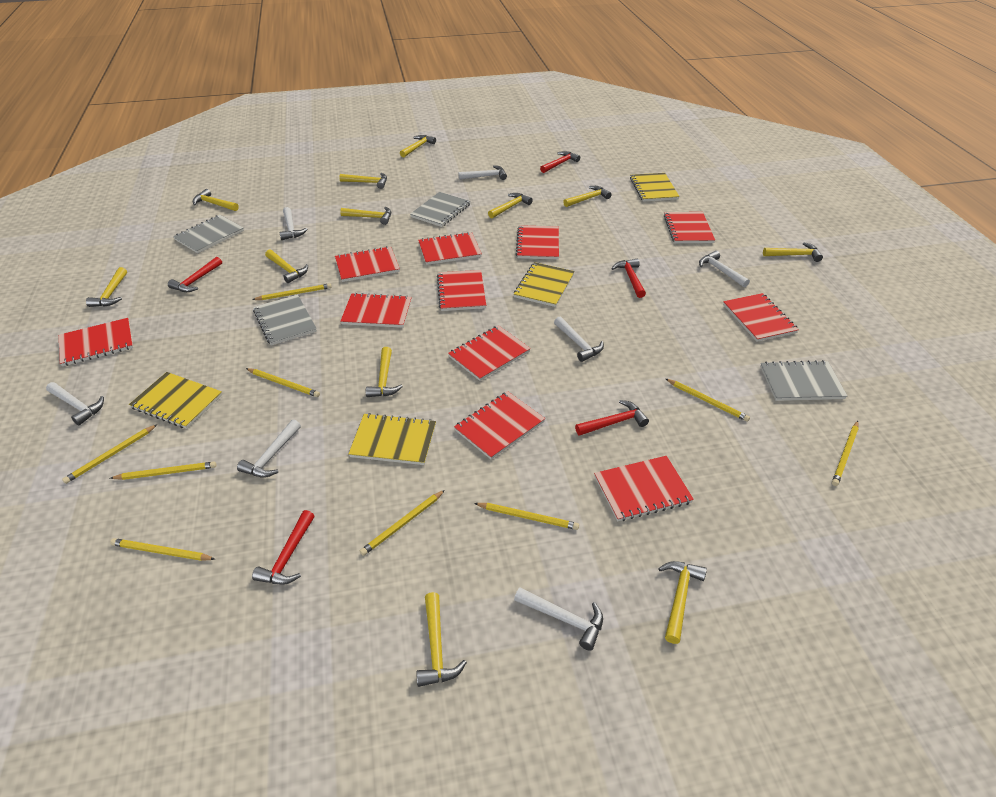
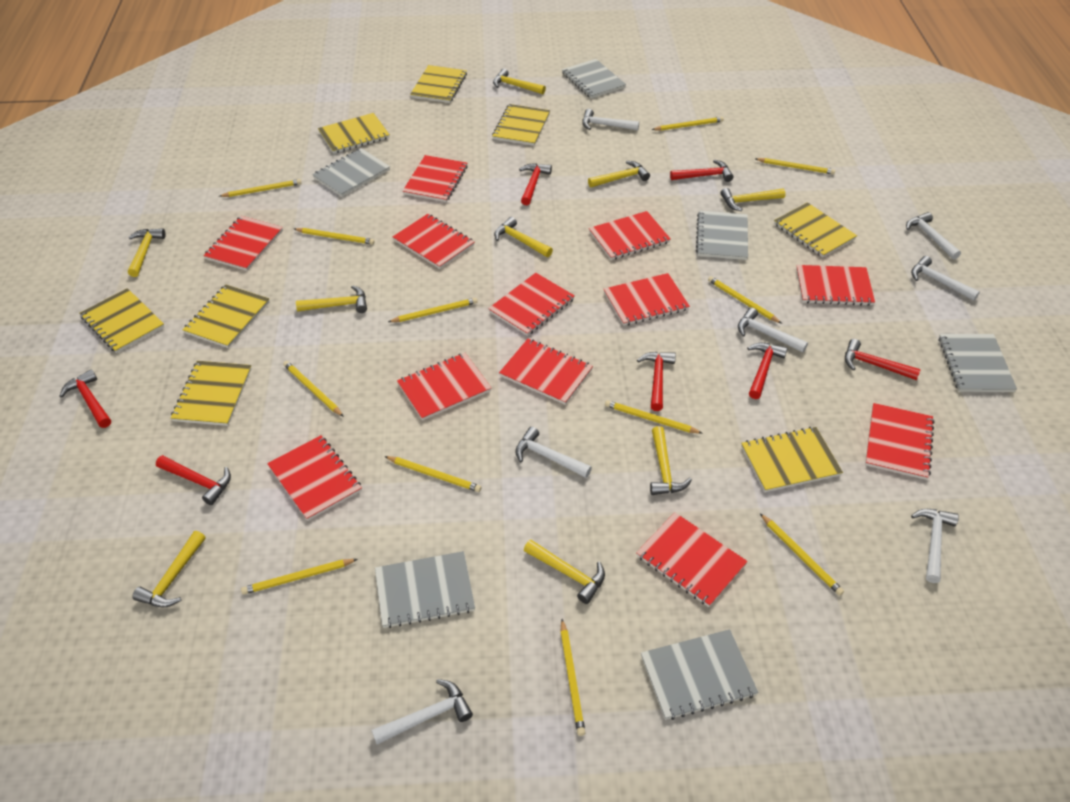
grey notebook: [173,215,244,253] [253,294,317,345] [410,192,471,227] [760,360,847,401] = 4 -> [312,148,390,197] [375,551,475,628] [562,59,626,98] [641,629,758,720] [696,210,748,260] [939,334,1017,392] = 6
red hammer: [168,257,222,292] [252,510,315,585] [540,151,580,173] [575,400,649,436] [611,259,646,298] = 5 -> [59,369,111,428] [156,455,231,505] [519,163,552,205] [637,352,676,411] [670,160,734,182] [747,343,788,399] [845,339,921,380] = 7
red notebook: [59,318,133,366] [335,246,400,282] [340,293,412,328] [418,232,482,265] [437,270,486,311] [448,325,531,381] [454,391,545,459] [516,225,559,260] [594,456,694,521] [664,212,715,243] [723,293,799,342] = 11 -> [203,216,283,271] [267,435,362,521] [393,214,474,269] [397,353,491,421] [403,155,467,202] [488,273,575,336] [499,339,593,405] [589,211,671,260] [604,273,690,326] [636,512,748,607] [796,265,875,306] [865,403,934,480] = 12
yellow hammer: [86,267,127,307] [193,189,239,211] [265,249,308,283] [339,173,387,189] [340,207,391,225] [366,347,403,397] [400,135,436,158] [416,592,467,687] [488,193,533,218] [563,186,611,207] [658,561,707,644] [763,242,823,262] = 12 -> [128,229,166,277] [132,531,206,607] [296,285,367,313] [493,69,546,94] [494,217,553,257] [524,540,605,604] [588,161,650,188] [650,426,692,495] [720,188,786,211] = 9
yellow notebook: [129,372,222,429] [348,413,436,465] [514,262,575,307] [630,173,680,202] = 4 -> [79,288,164,353] [171,361,252,426] [183,285,269,348] [318,113,390,154] [410,65,467,103] [492,104,550,146] [741,427,843,492] [774,202,857,258] = 8
yellow pencil: [62,424,158,484] [110,461,216,480] [110,538,215,561] [246,368,320,397] [252,283,332,300] [360,490,445,556] [474,503,579,530] [666,379,750,422] [832,421,859,486] = 9 -> [219,179,301,197] [241,559,357,595] [283,361,344,417] [294,228,375,245] [384,456,481,492] [388,298,478,322] [561,619,585,736] [605,400,703,434] [651,117,724,131] [708,276,782,324] [756,158,835,175] [760,514,844,596] = 12

